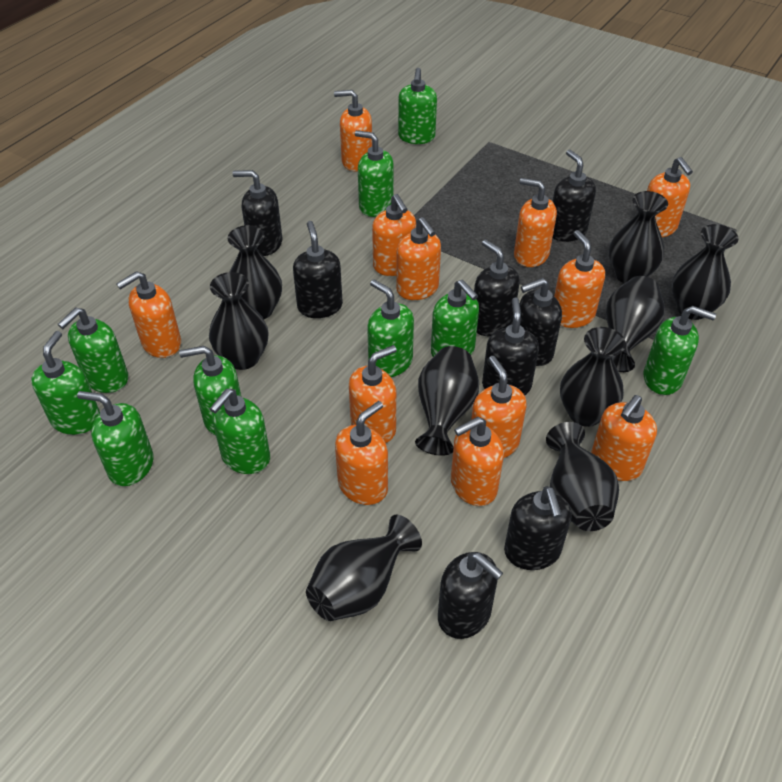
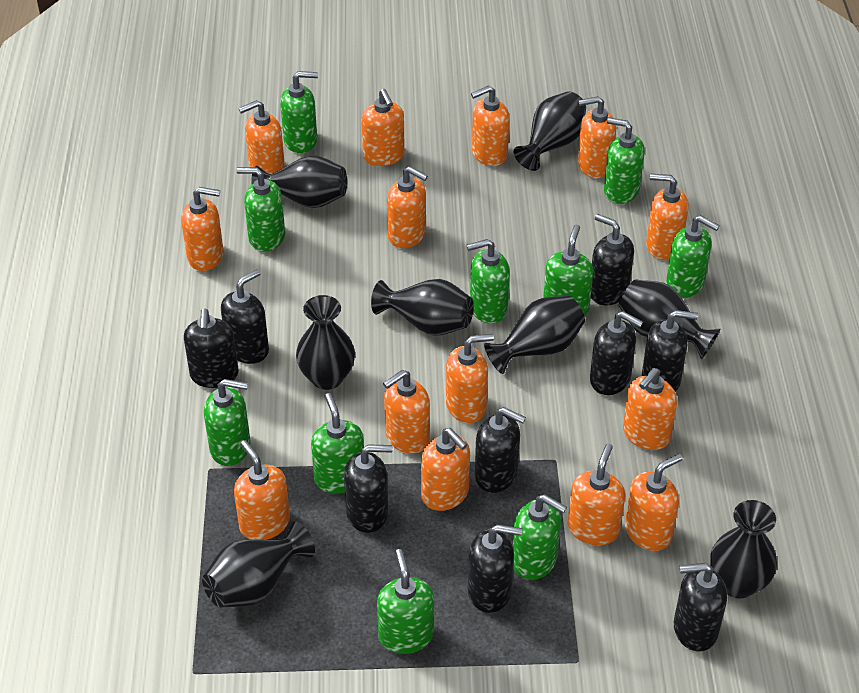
black soap dispenser: [233,170,282,256] [293,221,343,318] [438,552,503,639] [474,239,520,336] [482,298,539,395] [504,486,572,570] [520,278,562,366] [552,150,596,242] = 8 -> [184,309,239,388] [221,269,269,364] [344,444,393,533] [468,524,522,613] [475,407,526,493] [590,311,643,395] [591,214,634,305] [642,310,698,391] [674,563,727,652] = 9
black vase: [209,272,268,370] [228,225,282,319] [306,515,422,621] [415,346,479,456] [546,422,619,531] [560,327,626,427] [606,276,665,372] [609,191,668,284] [672,224,738,320] = 9 -> [202,522,315,608] [251,155,347,208] [296,295,355,390] [371,279,474,336] [484,296,585,374] [513,91,586,171] [618,279,720,359] [710,500,777,598] = 8
orange soap dispenser: [116,271,181,358] [334,90,372,172] [335,401,388,505] [349,345,397,443] [372,194,416,276] [396,217,441,300] [451,417,504,506] [471,356,527,458] [514,178,557,267] [554,230,605,328] [591,395,657,481] [647,157,693,237] = 12 -> [181,187,224,271] [234,440,290,540] [238,100,285,174] [361,89,405,166] [383,370,430,454] [387,166,428,248] [421,428,470,511] [446,334,494,423] [471,85,510,166] [568,444,625,545] [578,96,616,178] [623,368,677,450] [625,454,683,551] [646,174,689,259] = 14

